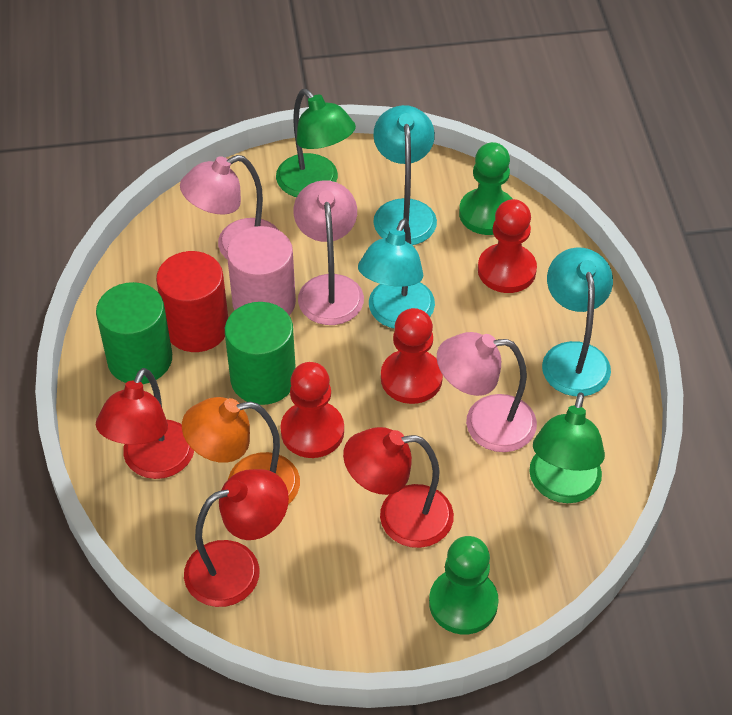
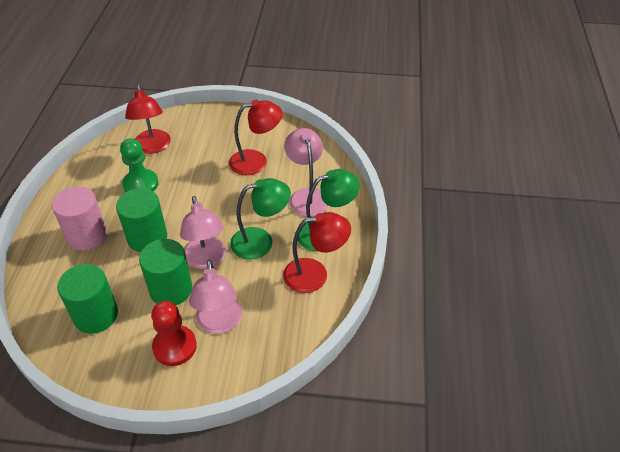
green cylinder: [96,282,172,384] [225,302,296,405] = 2 -> [57,264,118,334] [116,188,167,252] [139,239,192,305] = 3
green pawn: [429,536,499,634] [459,142,512,235] = 2 -> [120,138,159,192] = 1
orange lamp: [182,397,300,505] = 1 -> none = 0
red cylinder: [156,251,228,352] = 1 -> none = 0
red pawn: [280,362,344,458] [381,308,443,404] [478,199,537,293] = 3 -> [151,301,197,366] = 1
turquoise lamp: [358,219,435,329] [373,105,437,245] [542,247,613,396] = 3 -> none = 0

